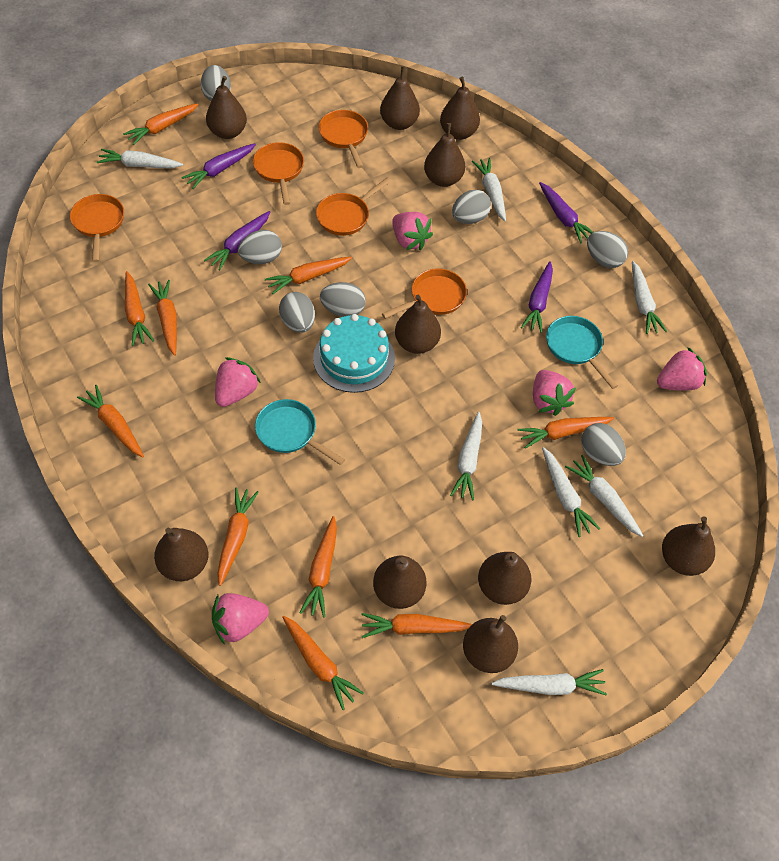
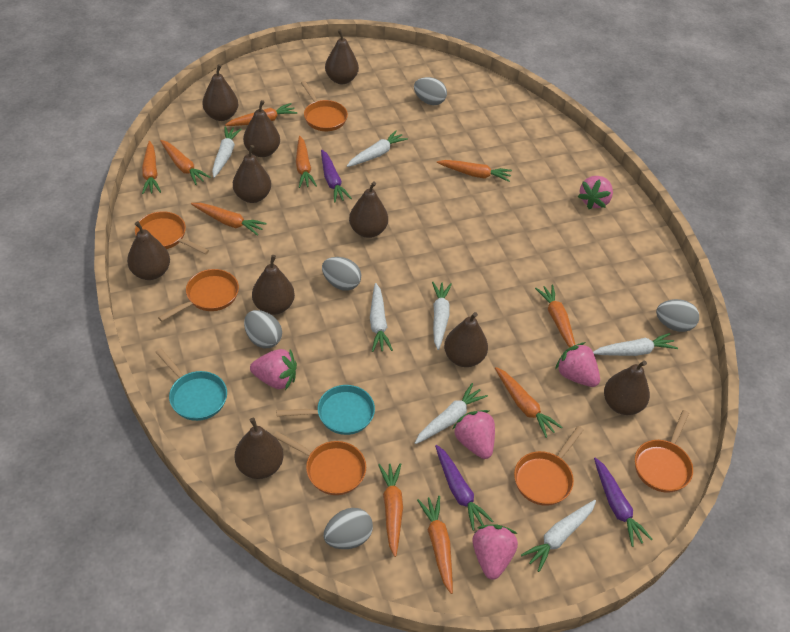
grey egg: [201,65,231,101] [238,230,282,264] [279,292,315,333] [320,282,366,317] [452,190,491,224] [581,423,626,466] [587,231,628,268] = 7 -> [244,310,282,349] [322,257,361,291] [324,508,373,549] [414,77,447,105] [656,299,699,332] = 5
orange pan: [70,194,124,262] [253,142,304,205] [316,177,391,236] [319,110,368,168] [382,268,467,319] = 5 -> [135,211,209,255] [158,269,239,322] [273,431,366,495] [301,81,348,131] [514,426,584,506] [635,410,693,493] = 6
purple carrot: [181,143,256,189] [204,211,270,270] [521,261,553,333] [539,182,594,243] = 4 -> [321,150,352,202] [435,445,493,531] [594,458,653,547] = 3
turquoise cake: [313,314,395,393] = 1 -> none = 0

